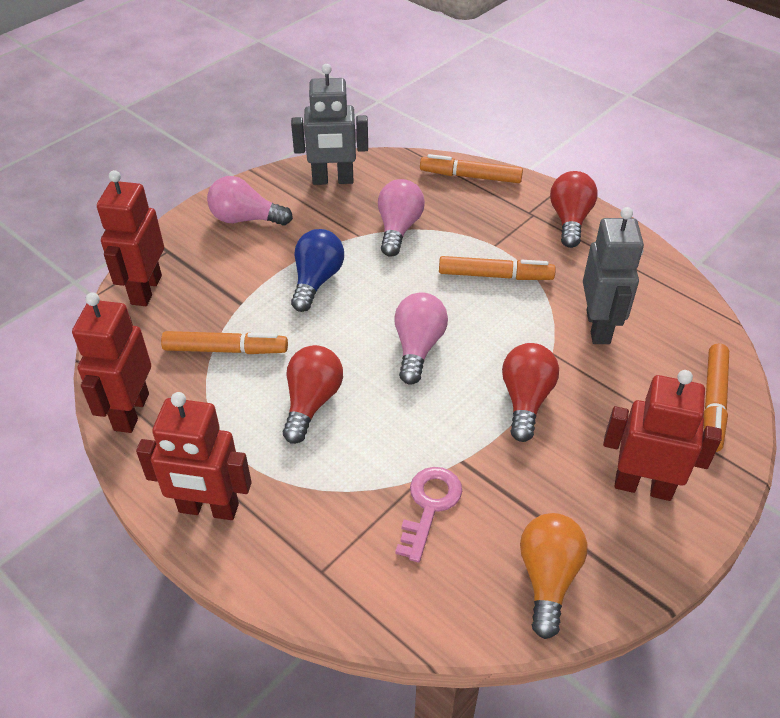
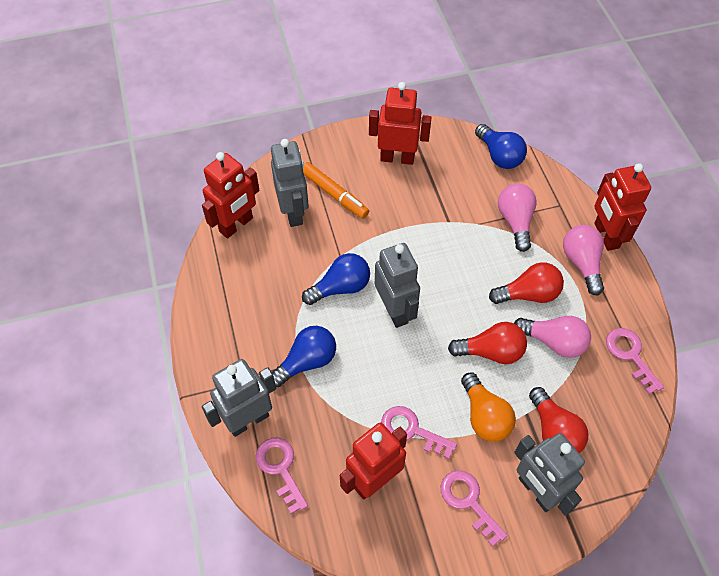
blue light bulb: [291,229,344,312] = 1 -> [272,326,336,387] [302,253,370,305] [475,124,527,169] = 3
grey robot: [291,64,368,185] [583,207,644,344] = 2 -> [202,359,276,437] [271,139,309,227] [375,243,420,328] [514,433,585,516] = 4
orange marker: [161,331,288,354] [420,154,523,183] [439,256,556,280] [703,344,729,452] = 4 -> [303,162,369,219] = 1
pink key: [395,467,462,562] = 1 -> [256,438,308,514] [381,406,457,459] [441,470,508,547] [606,328,664,394] = 4

